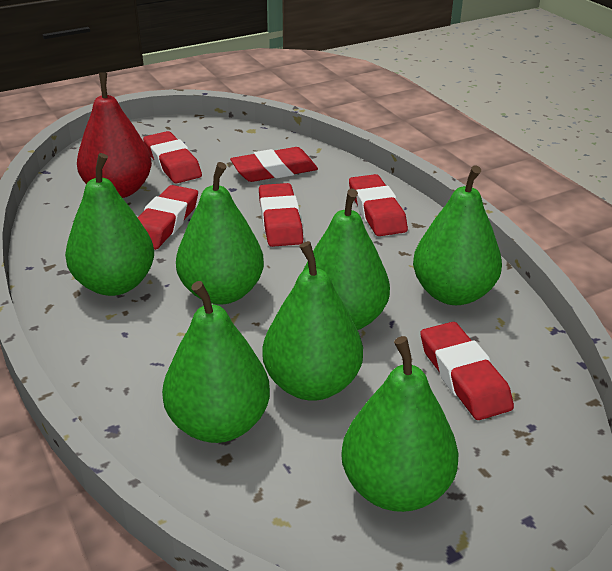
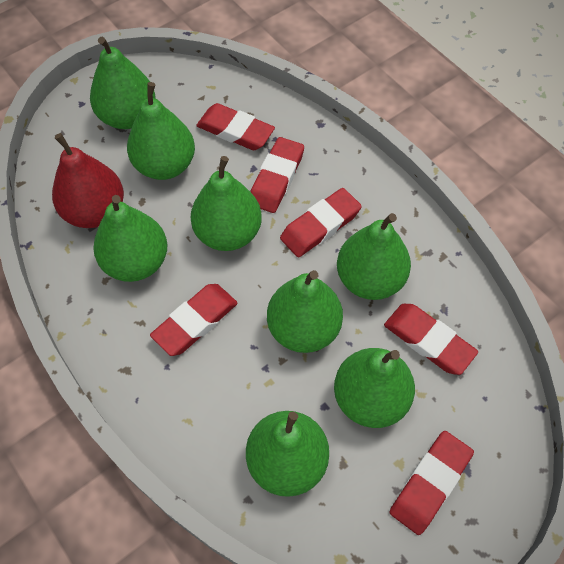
green pear: [65,153,154,296] [162,281,270,443] [176,162,264,305] [262,241,363,401] [303,189,390,330] [341,336,458,512] [413,165,502,305] = 7 -> [90,37,156,129] [93,195,168,282] [127,82,195,180] [191,156,262,251] [246,411,329,497] [267,270,343,353] [334,348,415,428] [337,213,411,300] = 8

